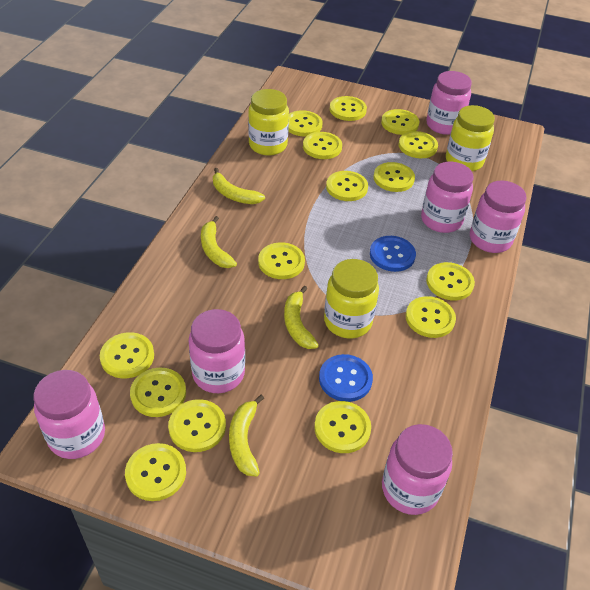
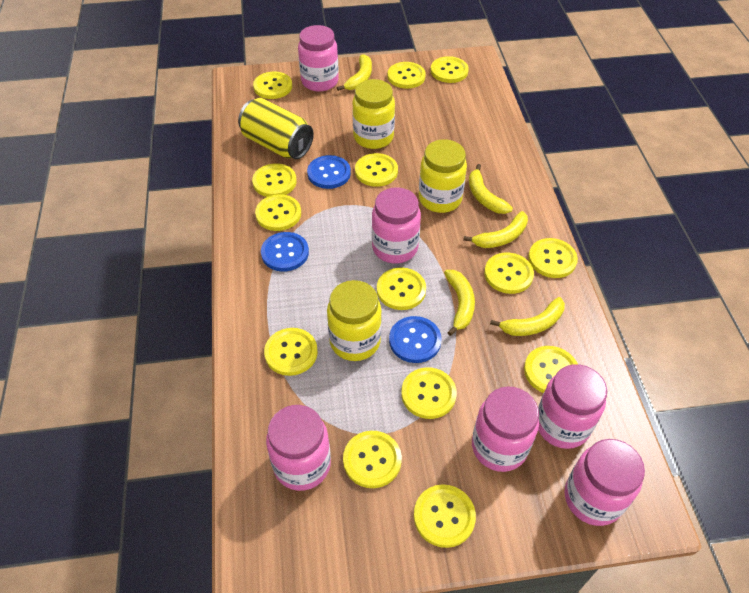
blue button: [319,354,373,402] [370,236,416,272] = 2 -> [261,232,309,272] [307,155,351,189] [389,316,442,363] = 3
yellow banana: [201,216,237,268] [213,168,265,204] [229,395,264,477] [284,286,319,349] = 4 -> [337,54,372,91] [444,270,475,336] [463,211,528,248] [469,164,513,214] [490,297,565,336] = 5
yellow button: [100,332,154,378] [125,443,186,501] [130,368,186,417] [168,399,226,452] [258,242,305,279] [288,110,323,137] [303,132,342,159] [314,401,371,453] [326,171,368,201] [330,96,367,121] [374,162,415,192] [381,109,419,135] [399,131,438,158] [406,296,456,338] [426,262,475,300] = 15 -> [252,163,297,197] [253,72,292,99] [255,194,301,231] [264,328,318,376] [343,431,402,488] [355,153,398,187] [377,267,426,310] [387,62,426,89] [401,367,457,419] [414,484,476,548] [431,56,469,83] [484,252,534,294] [524,346,578,393] [528,238,578,278] = 14
yellow can: none = 0 -> [238,98,314,159] = 1

